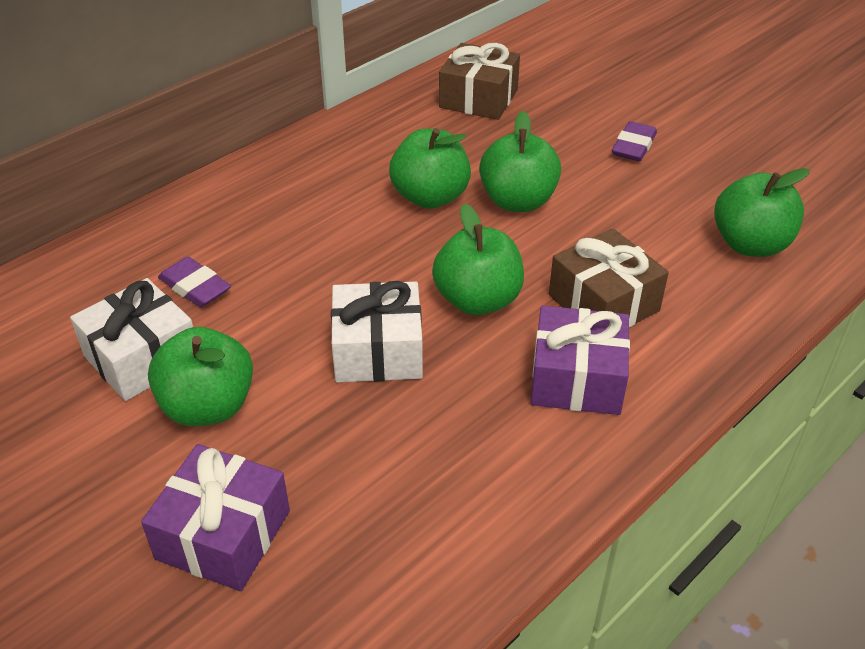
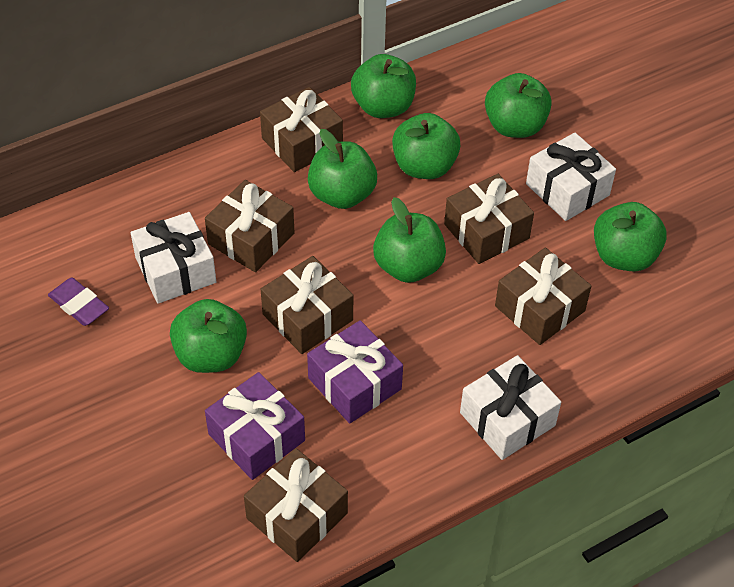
brown gift: [439,43,520,120] [549,228,669,327] = 2 -> [205,180,295,272] [244,448,348,562] [260,87,343,172] [261,256,353,354] [444,174,534,264] [495,248,591,345] = 6
green apple: [148,327,253,426] [389,128,471,209] [432,204,524,315] [479,111,561,212] [714,168,810,257] = 5 -> [170,299,247,373] [308,129,377,209] [351,54,416,118] [373,197,446,283] [392,113,460,179] [485,73,552,138] [594,202,667,272] = 7
purple eraser: [158,257,231,307] [612,121,657,162] = 2 -> [48,278,109,326] = 1
white gift: [70,278,193,401] [331,281,423,382] = 2 -> [130,212,216,304] [460,355,561,460] [526,133,616,221] = 3

